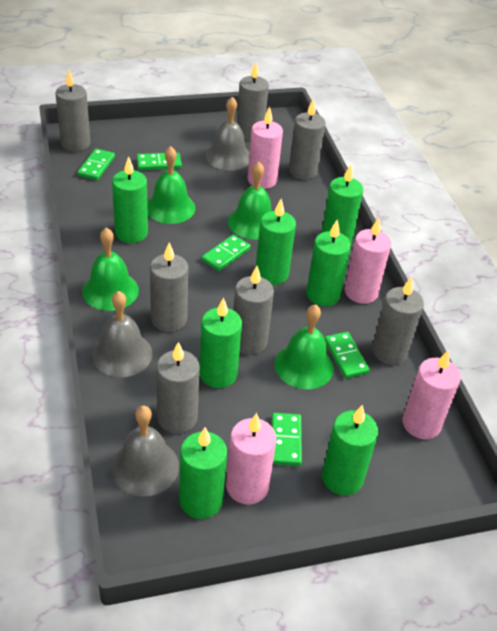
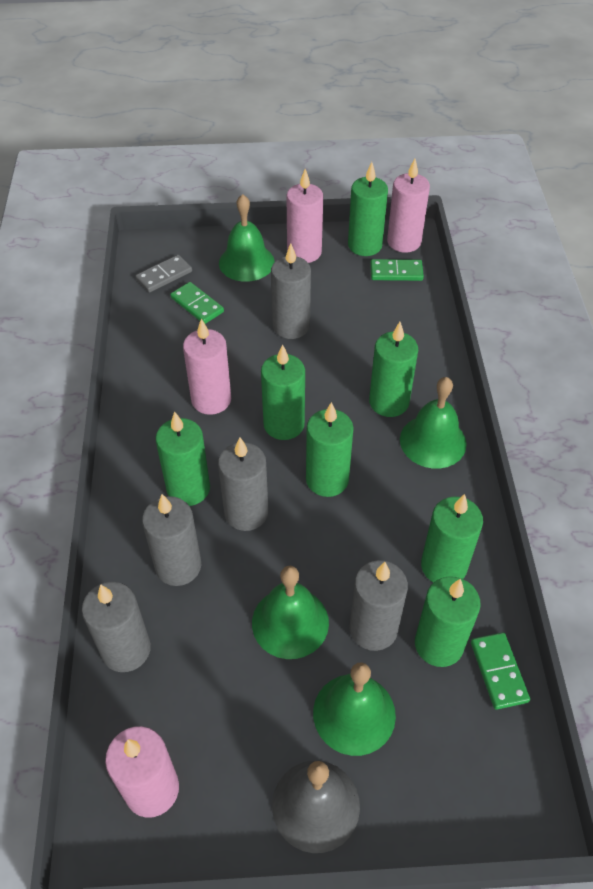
green domino: [77,149,115,180] [137,152,182,170] [202,235,251,271] [272,413,302,466] [325,332,370,379] = 5 -> [170,282,224,324] [370,259,424,281] [471,632,530,710] = 3
grey bell: [92,291,153,377] [111,406,179,497] [205,97,250,170] = 3 -> [272,761,360,853] = 1
grey candle: [55,70,90,152] [150,242,189,332] [156,342,200,434] [233,266,274,355] [237,62,269,141] [289,98,326,180] [372,276,424,365] = 7 -> [82,582,151,672] [142,494,201,586] [218,437,269,531] [271,243,311,339] [349,560,408,651] = 5
grey domino: none = 0 -> [135,255,192,293] = 1

